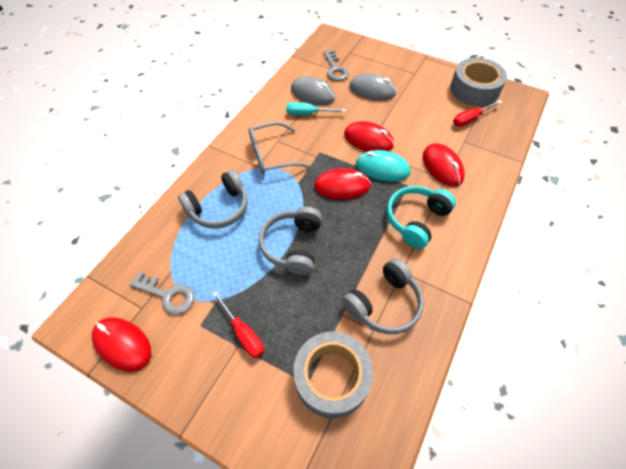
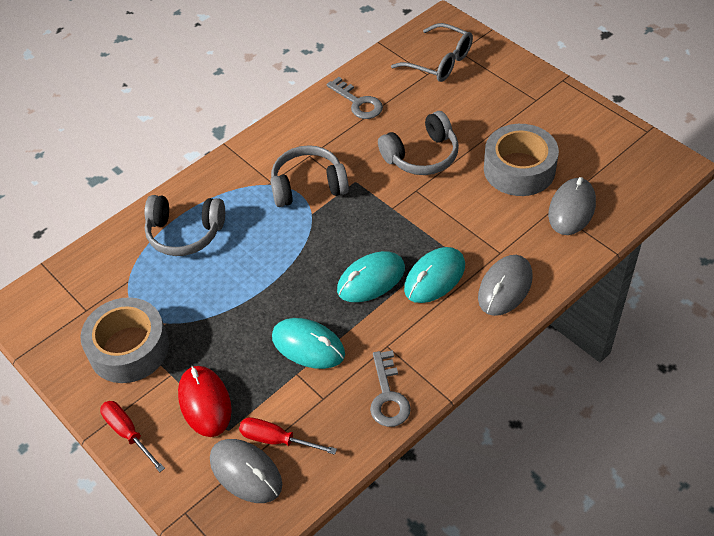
grey mouse: [291,76,335,105] [349,73,397,100] = 2 -> [210,439,282,503] [478,255,532,316] [548,177,596,235] = 3
red mouse: [92,317,151,372] [314,168,371,200] [344,121,394,151] [423,143,465,186] = 4 -> [178,366,232,437] = 1
turquoise headphones: [387,186,456,249] = 1 -> none = 0
turquoise mouse: [356,150,410,182] = 1 -> [272,318,345,369] [337,251,405,302] [404,247,465,303] = 3
turquoise screwdriver: [286,102,346,115] = 1 -> none = 0

